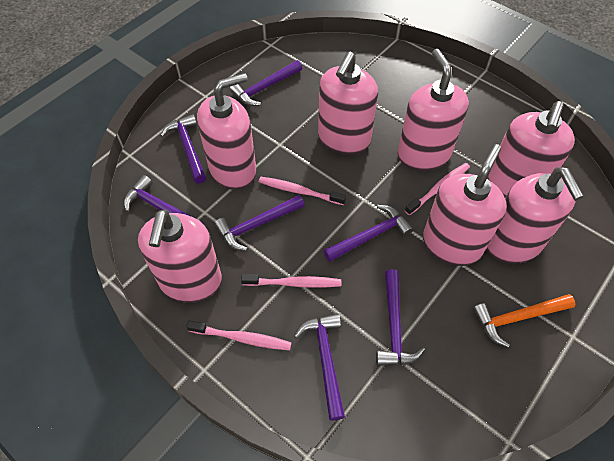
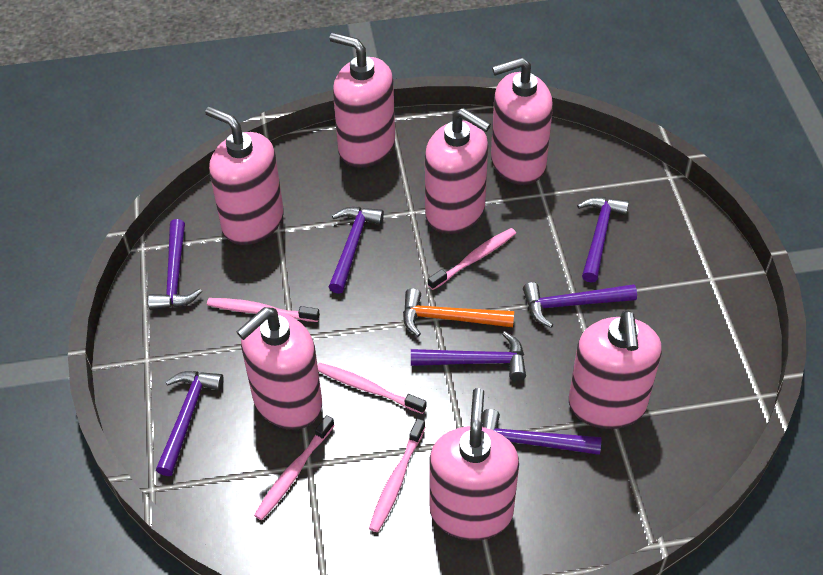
pink toothbrush: [186,321,292,350] [241,274,341,288] [259,177,346,205] [405,163,470,215] = 4 -> [207,298,320,322] [254,415,334,520] [318,362,427,414] [369,418,425,532] [428,228,516,290] = 5

